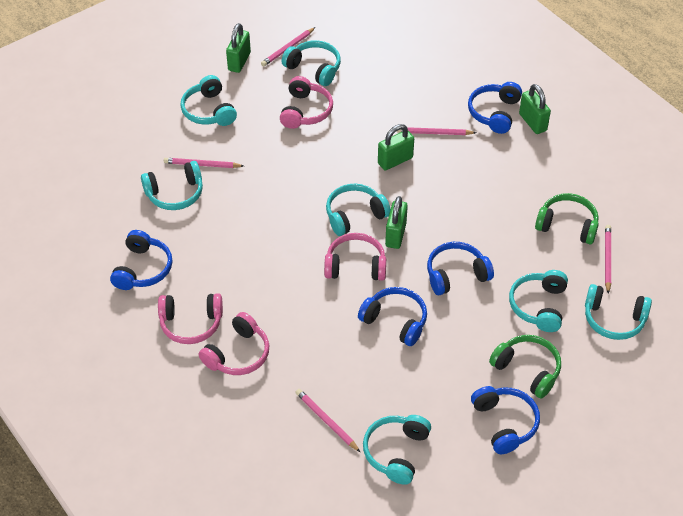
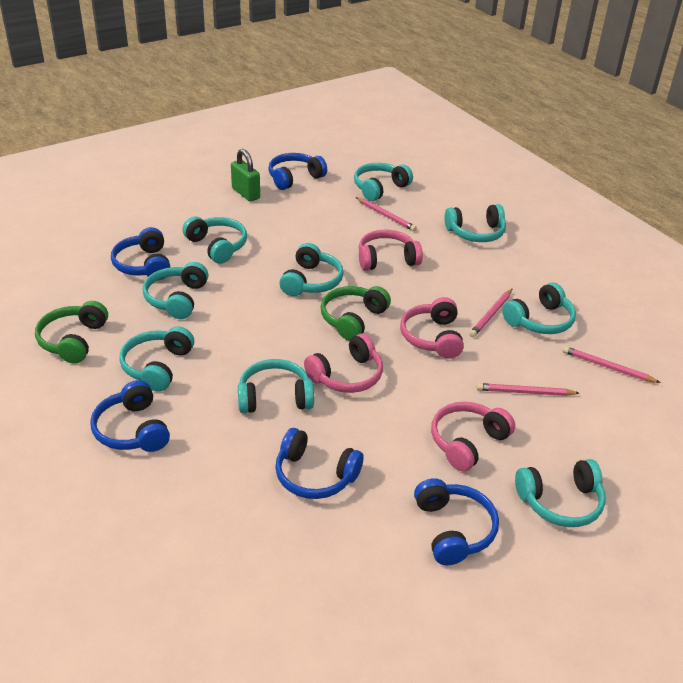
green padlock: [226,23,251,73] [378,124,414,171] [385,196,408,249] [519,84,551,134] = 4 -> [231,149,260,201] = 1
pink pencil: [164,158,244,168] [261,27,315,67] [295,389,360,452] [397,127,476,135] [605,225,611,294] = 5 -> [356,197,417,231] [469,289,512,337] [477,383,579,396] [563,346,661,383] = 4
turquoise headphones: [141,161,203,210] [180,75,237,126] [282,40,341,86] [326,184,391,236] [363,415,431,485] [509,270,568,332] [585,284,652,340] = 7 -> [119,326,194,392] [143,262,208,319] [182,216,247,264] [238,359,314,413] [279,243,343,296] [354,163,413,201] [444,204,506,242] [502,282,576,334] [515,459,606,527] = 9

